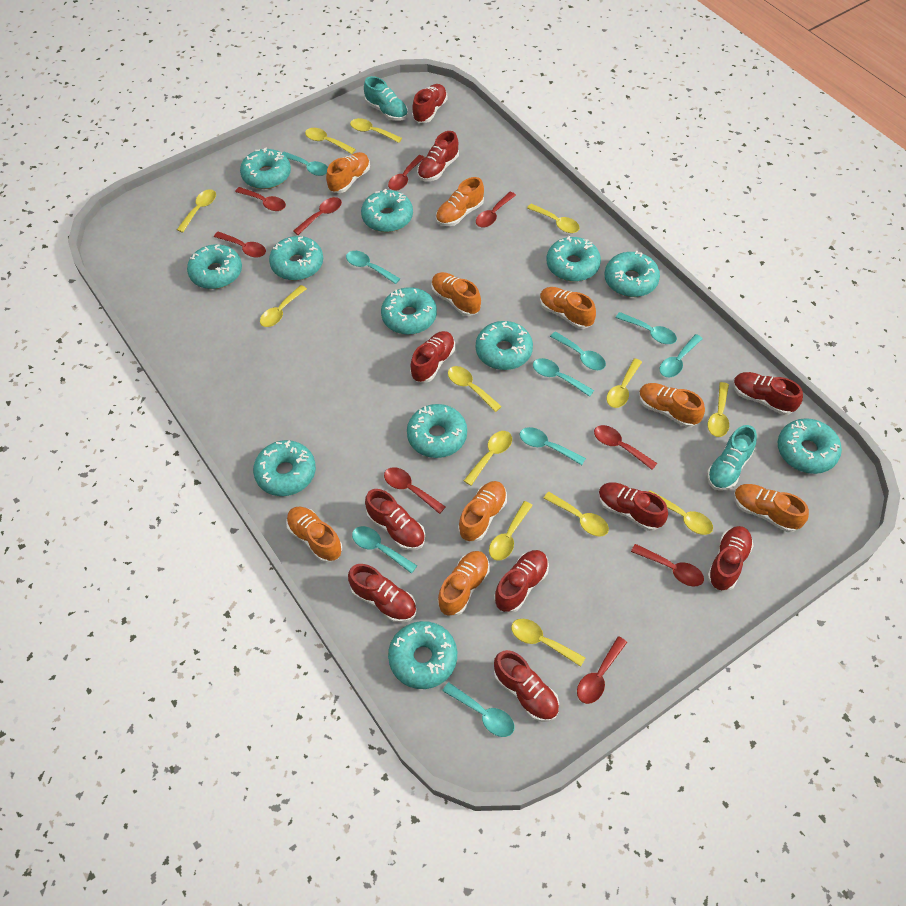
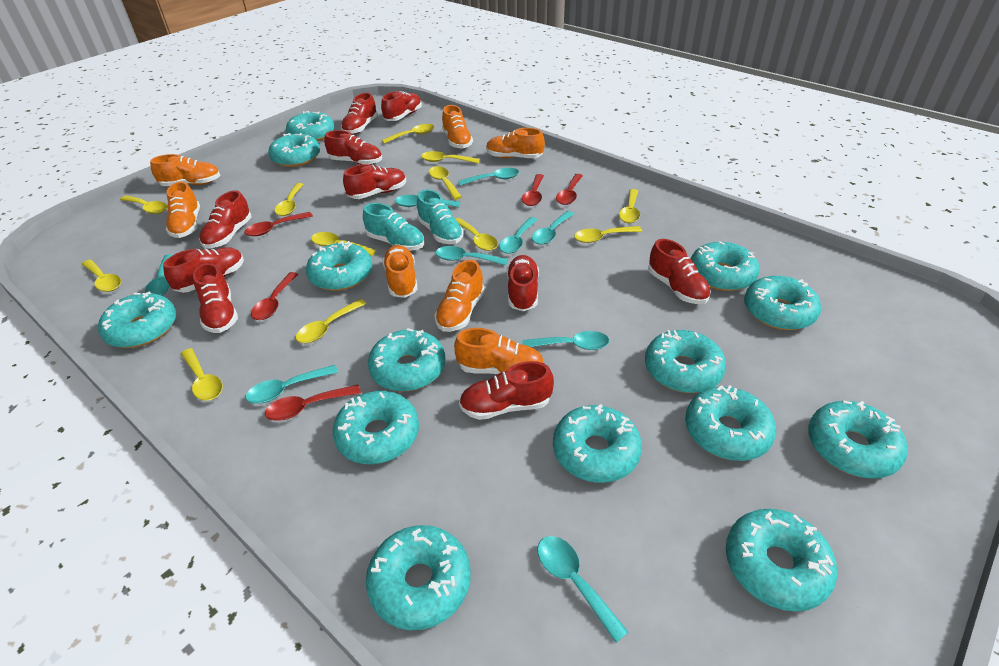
orange shoe: [286,507,342,563] [326,152,370,193] [431,272,481,316] [436,177,484,226] [438,551,490,616] [458,481,507,542] [540,287,596,329] [639,383,705,427] [734,484,809,532] = 9 -> [150,154,221,186] [166,182,200,238] [382,245,418,298] [435,260,485,332] [442,105,473,149] [454,328,544,374] [486,128,545,158] = 7
red spoon: [214,232,266,258] [235,187,286,211] [293,197,342,235] [384,467,445,514] [388,155,425,191] [476,192,516,227] [577,636,627,704] [594,425,657,470] [631,544,704,587] = 9 -> [244,212,313,236] [251,272,298,320] [265,385,361,421] [522,174,544,206] [556,174,583,205] = 5
turquoise donut: [187,244,242,289] [240,147,291,189] [253,440,316,496] [269,236,323,281] [361,189,413,232] [381,287,437,335] [388,621,457,689] [407,404,467,458] [476,321,533,370] [546,236,601,282] [605,250,660,297] [778,418,842,474] = 12 -> [98,291,176,348] [268,133,320,167] [286,111,334,141] [306,241,373,291] [333,391,419,464] [366,525,470,630] [368,328,445,391] [553,404,642,483] [645,330,726,393] [685,385,776,461] [691,241,760,291] [726,509,837,612] [744,276,821,330] [808,400,908,479] = 14
yellow spoon: [177,189,216,233] [260,285,307,327] [305,128,356,154] [350,118,402,143] [448,366,502,412] [463,431,512,486] [489,501,533,561] [511,619,586,667] [527,204,580,233] [543,492,609,536] [606,358,642,408] [649,490,713,535] [708,382,729,437] = 13 -> [81,260,121,292] [120,195,167,214] [181,348,223,401] [275,183,304,216] [296,299,367,343] [311,232,376,256] [382,124,434,144] [421,151,480,163] [429,166,462,200] [455,218,498,251] [574,226,642,243] [619,189,640,223] = 12

